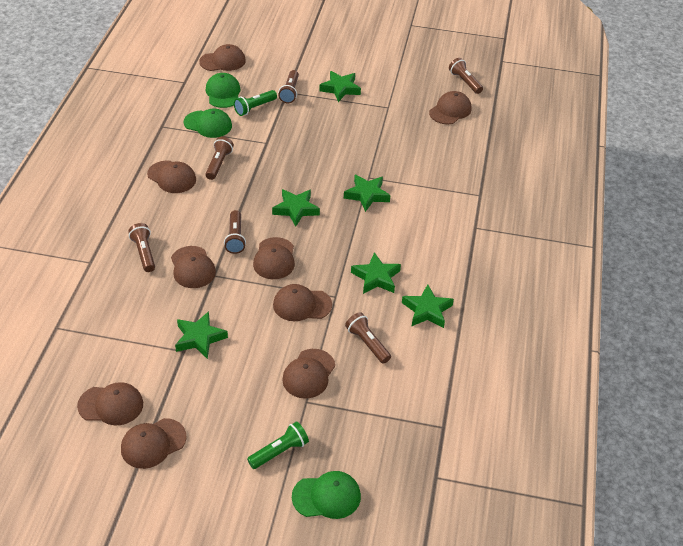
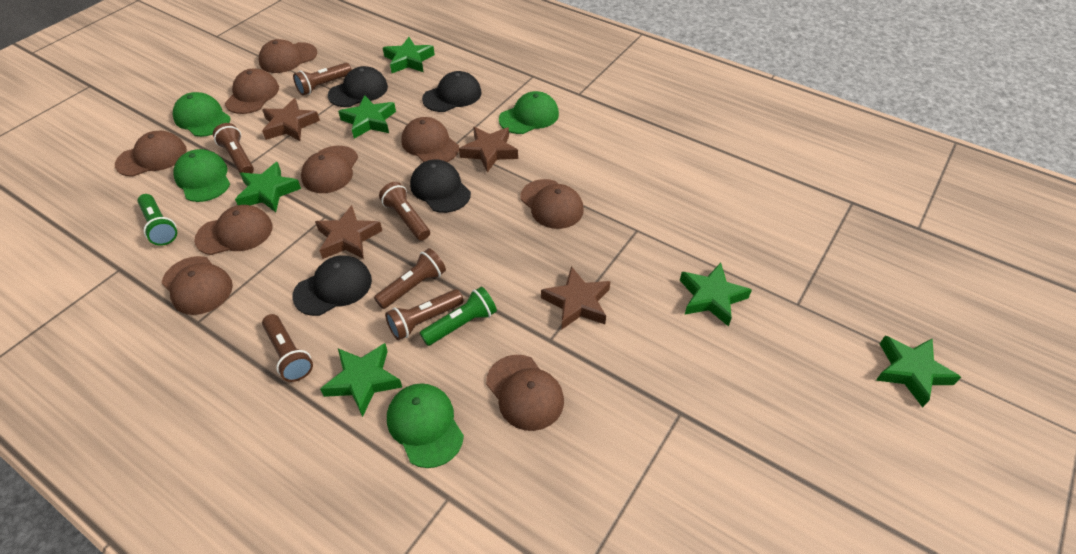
black cap: none = 0 -> [293,255,372,316] [328,66,388,107] [410,160,471,213] [422,71,482,112] = 4
brown star: none = 0 -> [262,98,320,141] [315,205,382,259] [459,127,518,173] [541,266,611,330] = 4
green cap: [184,109,232,138] [205,73,240,108] [292,471,361,519] = 3 -> [173,92,231,137] [173,149,230,202] [387,383,464,468] [499,91,559,134] = 4

